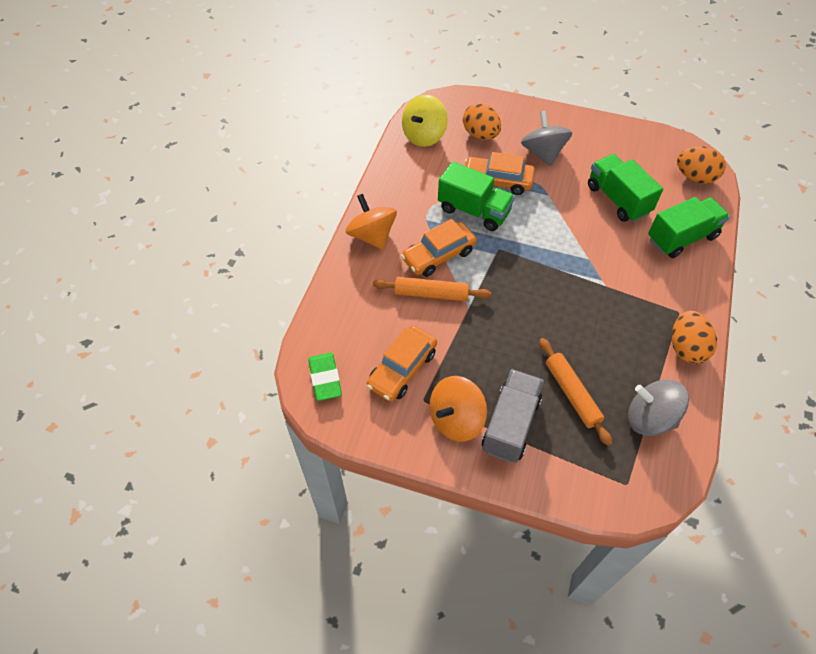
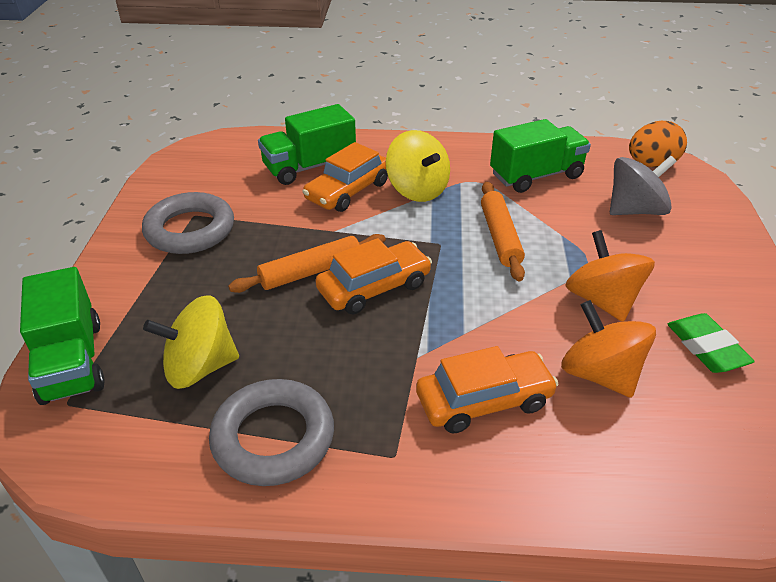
grey ring: none = 0 -> [142,192,234,254] [209,379,334,486] = 2
grey spinning top: [521,111,572,166] [628,379,689,436] = 2 -> [610,156,677,215] = 1
grey truck: [482,369,544,463] = 1 -> none = 0
orange egg: [463,103,501,140] [672,311,717,364] [677,146,725,184] = 3 -> [629,121,687,167] = 1
yellow spinning top: [402,95,448,147] = 1 -> [143,295,239,389] [386,130,450,202] = 2

